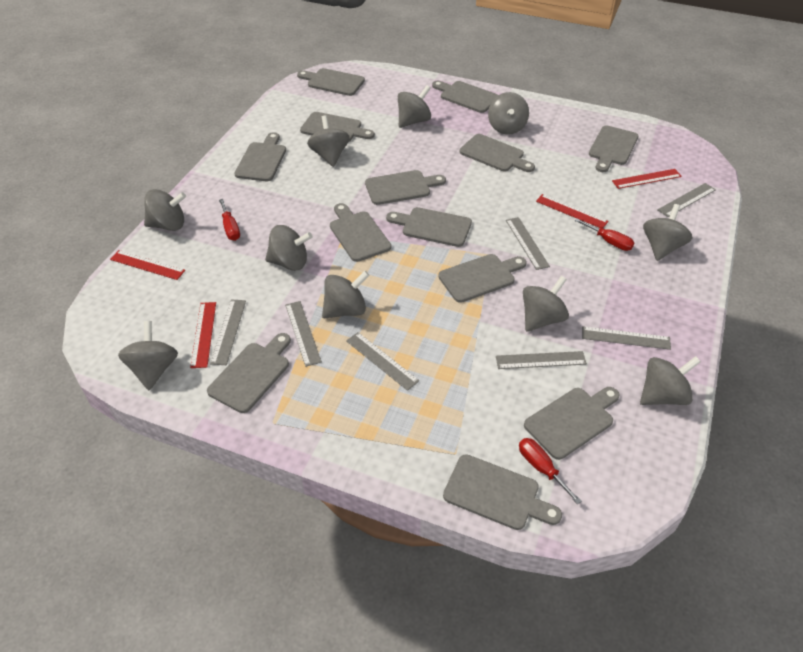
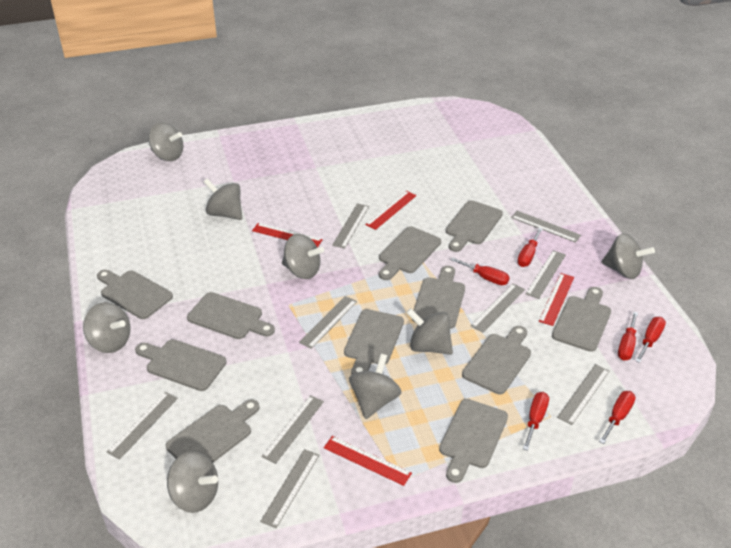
grey cutting board: [207,333,291,413] [234,132,286,181] [297,68,365,96] [300,112,375,142] [330,203,391,262] [365,170,446,205] [386,207,472,247] [432,81,498,113] [438,254,526,303] [443,454,562,530] [460,134,535,172] [524,387,620,460] [589,125,639,172] = 13 -> [97,270,173,319] [135,339,227,391] [166,399,260,463] [187,292,275,339] [344,309,404,374] [379,226,441,280] [412,266,465,329] [439,399,508,483] [446,200,503,252] [462,326,531,394] [552,287,611,352] = 11
grey ruler: [210,300,246,365] [285,301,322,367] [346,332,419,391] [496,351,587,369] [506,217,550,270] [582,326,671,350] [657,183,716,217] = 7 -> [107,392,178,460] [260,449,319,528] [261,395,324,464] [299,296,357,349] [332,203,369,249] [471,284,525,333] [511,211,581,243] [526,250,566,299] [557,364,609,425] = 9
grey spinning top: [118,321,178,390] [144,189,186,231] [265,225,312,271] [307,115,350,167] [322,271,370,319] [398,85,431,128] [488,92,529,135] [523,276,569,332] [640,356,701,405] [643,204,692,261] = 10 -> [83,302,131,353] [148,122,183,161] [167,451,218,513] [204,178,242,220] [282,234,324,279] [349,354,402,419] [406,308,453,355] [601,233,655,279] = 8
red screwdriver: [219,199,240,241] [519,438,582,504] [575,218,634,251] = 3 -> [451,257,510,285] [517,228,543,267] [523,392,549,450] [599,391,636,444] [618,312,638,361] [635,317,666,363] = 6

